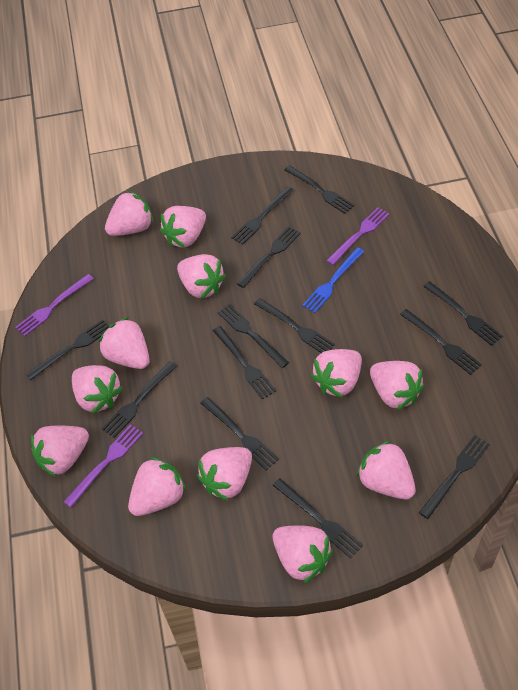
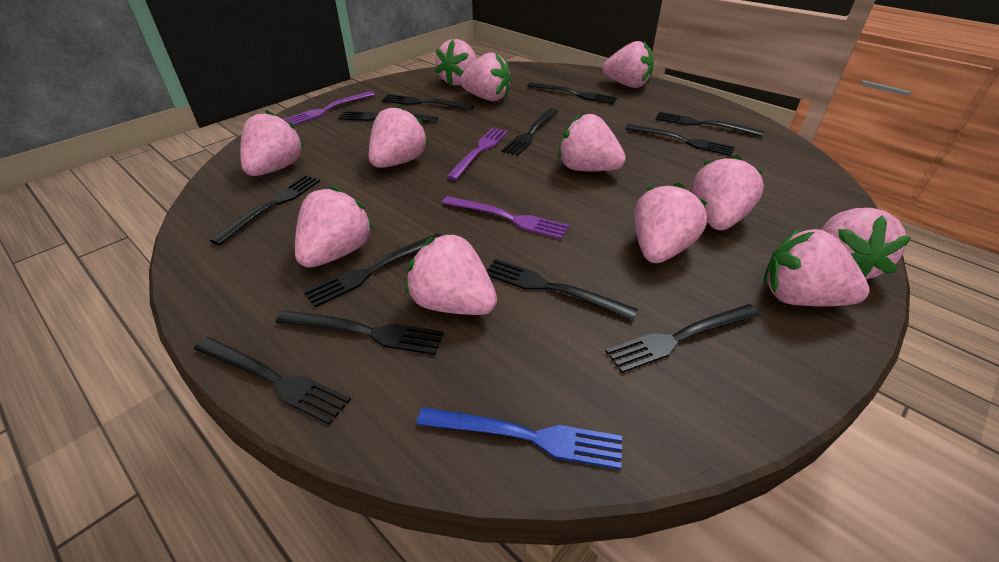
black fork: [26,319,109,380] [102,361,177,438] [201,397,279,470] [213,326,276,399] [218,304,289,368] [231,186,294,245] [236,226,301,288] [254,298,335,353] [273,478,363,559] [284,165,355,214] [400,309,482,375] [419,435,490,519] [423,281,503,346] = 13 -> [194,337,351,425] [210,175,320,245] [275,310,444,355] [303,233,442,307] [338,111,438,122] [382,94,474,110] [487,259,638,320] [502,108,558,156] [527,82,617,104] [606,304,760,373] [625,124,735,156] [655,112,763,136] = 12

